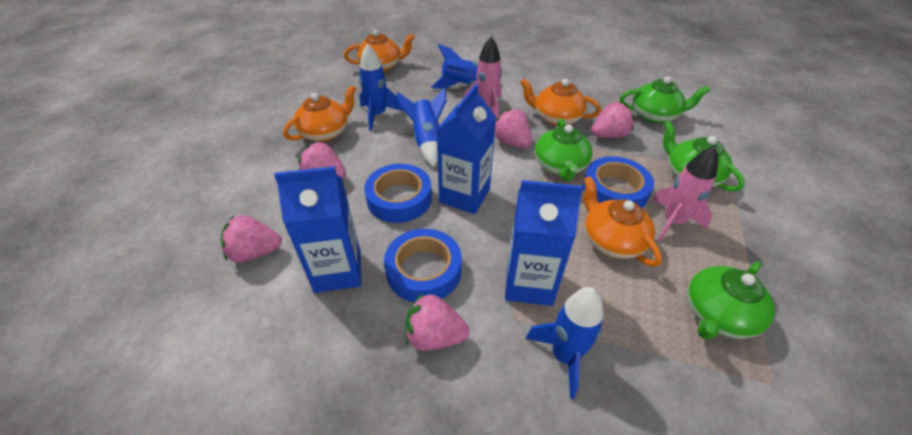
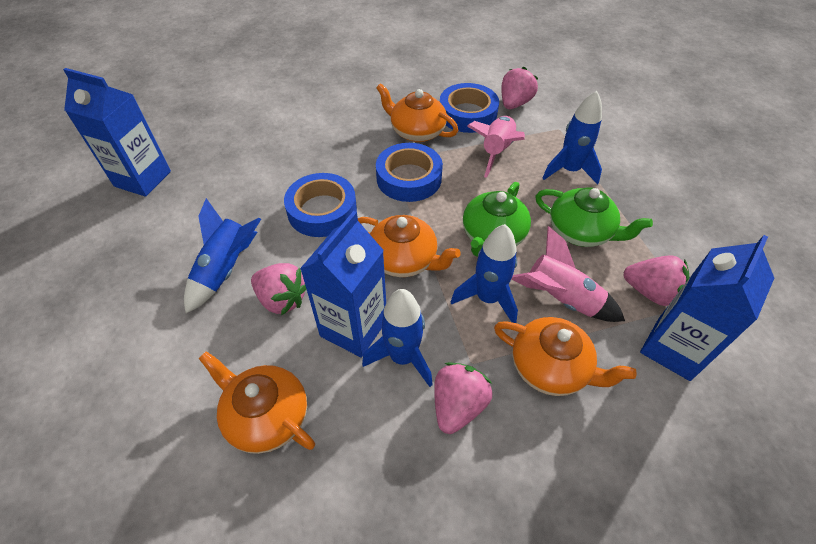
green teapot: [535,119,593,181] [620,76,710,123] [663,121,745,192] [687,262,775,340] = 4 -> [463,182,531,257] [535,187,653,247] = 2
pink strawberry: [221,215,282,263] [298,142,346,179] [405,293,469,351] [495,108,532,148] [591,102,635,138] = 5 -> [251,263,306,315] [434,362,492,434] [501,67,538,109] [624,255,689,306] = 4

